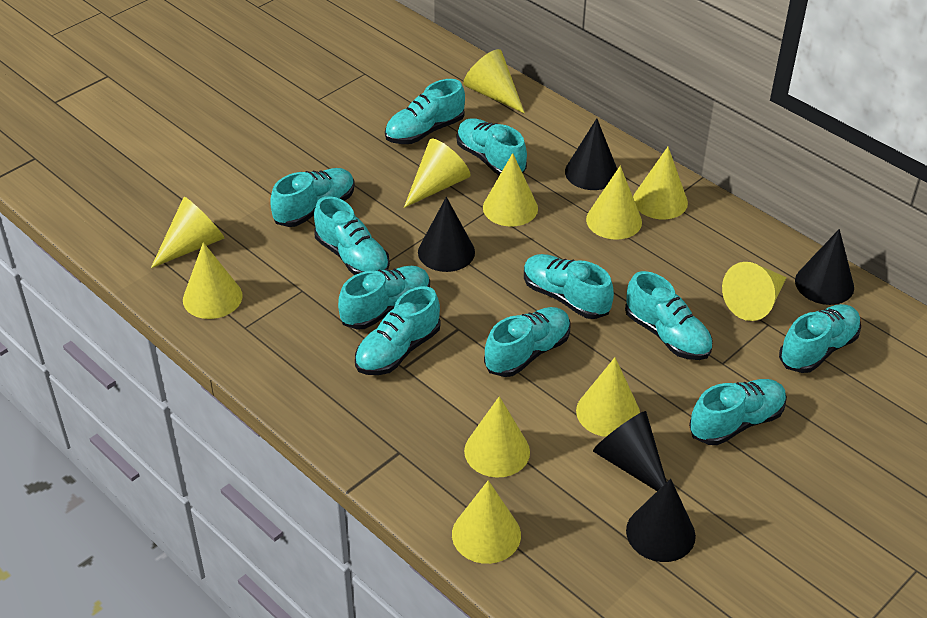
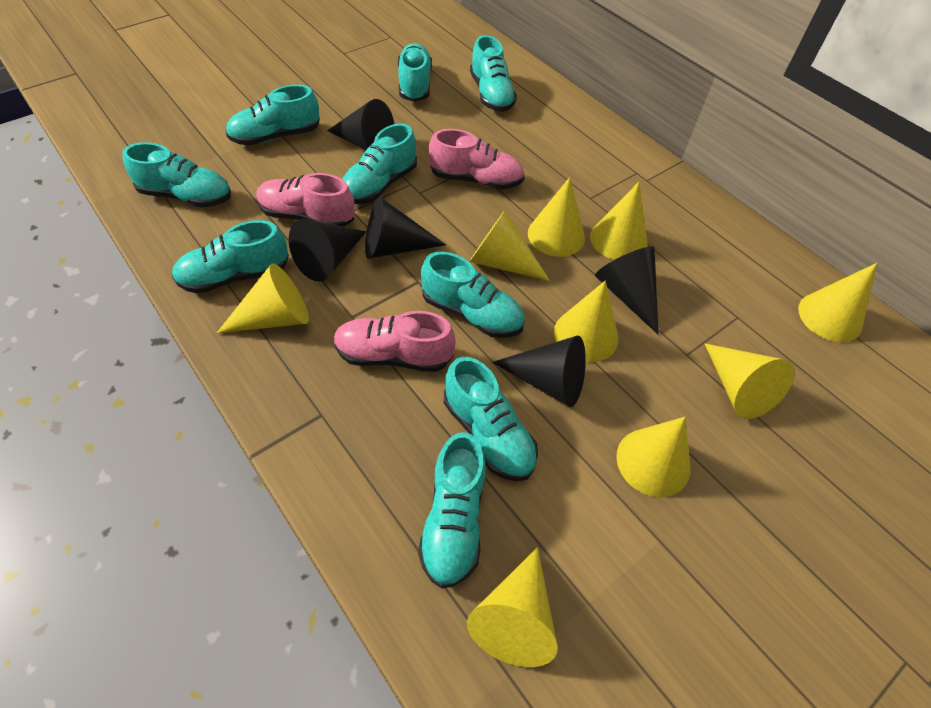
pink shoe: none = 0 -> [256,173,355,227] [334,311,456,372] [429,129,525,190] = 3
turquoise shoe: [270,168,355,227] [314,196,390,275] [338,266,430,329] [355,286,440,375] [385,79,465,144] [457,118,527,176] [484,307,570,377] [524,254,614,319] [625,271,713,360] [689,379,787,445] [779,304,861,373] = 11 -> [122,142,231,208] [172,220,289,294] [226,85,320,145] [342,123,417,204] [398,43,432,102] [418,432,486,588] [421,252,525,338] [444,357,538,481] [470,35,517,112] = 9
yellow cone: [151,197,224,268] [183,242,243,319] [404,139,471,208] [452,480,521,564] [463,49,525,114] [464,396,530,478] [483,153,538,227] [576,357,640,437] [586,166,642,240] [633,147,688,219] [722,262,787,321] = 11 -> [217,264,309,333] [467,547,558,667] [469,210,550,281] [528,177,585,257] [554,281,619,362] [590,182,648,260] [616,417,691,497] [704,343,795,419] [798,263,877,342] = 9

